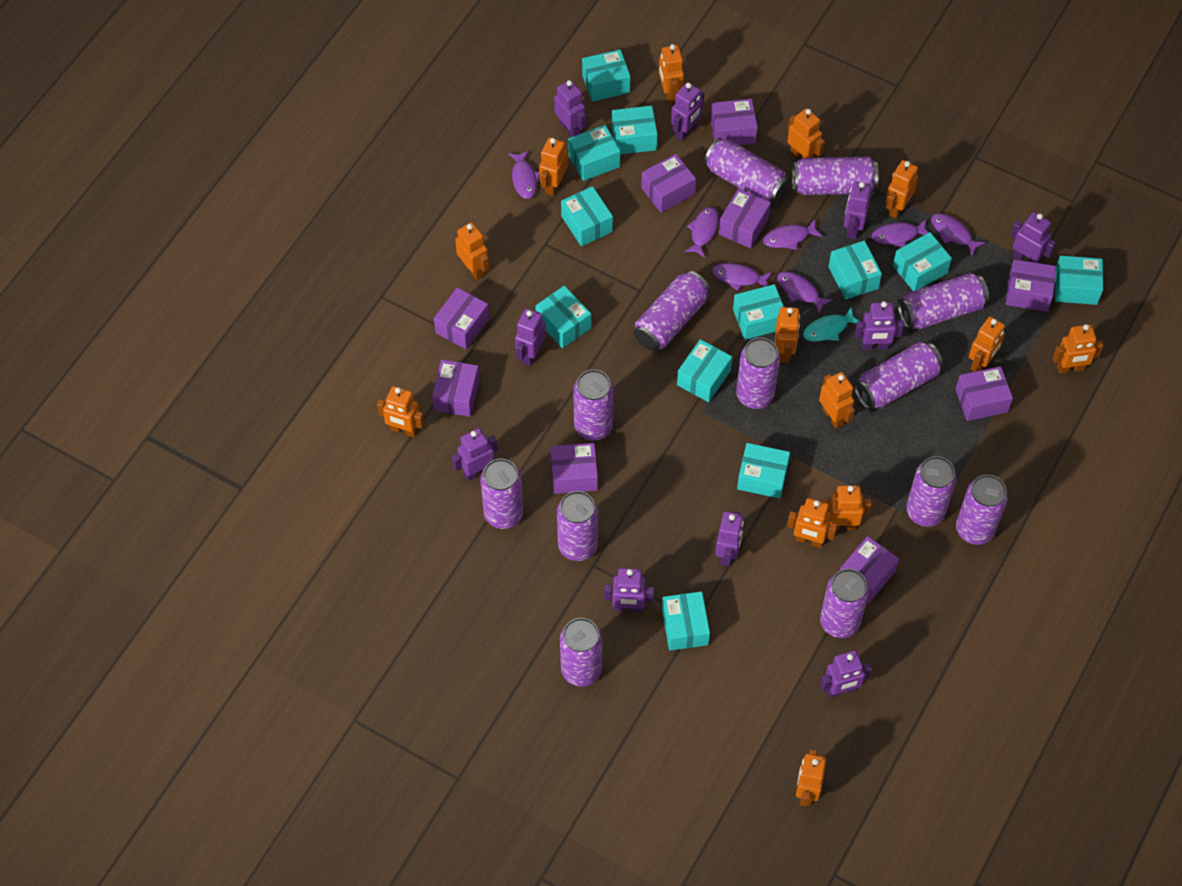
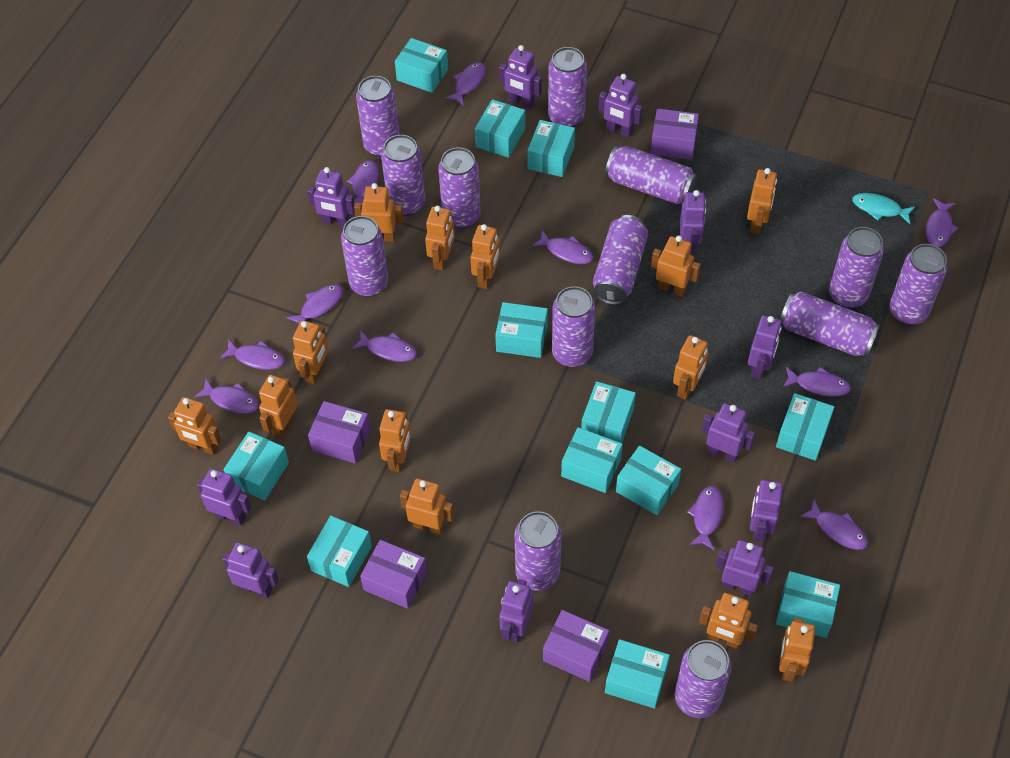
purple box: [432,360,480,417] [434,287,489,349] [550,443,598,494] [641,154,696,213] [710,99,758,145] [719,188,771,248] [840,536,899,603] [955,366,1013,421] [1006,259,1056,312] = 9 -> [308,401,371,463] [360,540,427,609] [543,610,609,682] [650,108,699,160] = 4
purple fish: [508,150,539,199] [684,207,719,258] [712,263,772,291] [763,220,822,250] [777,271,833,315] [872,219,928,247] [931,213,986,256] = 7 -> [194,379,259,414] [220,339,285,370] [287,284,343,324] [347,160,379,205] [352,330,417,362] [445,62,486,106] [532,230,593,264] [687,486,724,550] [783,367,851,397] [800,500,868,550] [926,198,958,248] = 11
purple robot: [452,428,498,481] [515,308,546,366] [554,80,586,137] [604,568,654,612] [671,82,704,141] [715,511,744,566] [820,650,872,698] [844,182,871,239] [855,301,904,350] [1011,212,1056,263] = 10 -> [197,468,252,526] [222,542,279,598] [307,167,355,227] [499,45,542,109] [499,579,533,643] [598,74,643,138] [680,190,706,255] [702,403,755,463] [715,540,774,596] [748,315,782,380] [750,479,783,542] = 11

